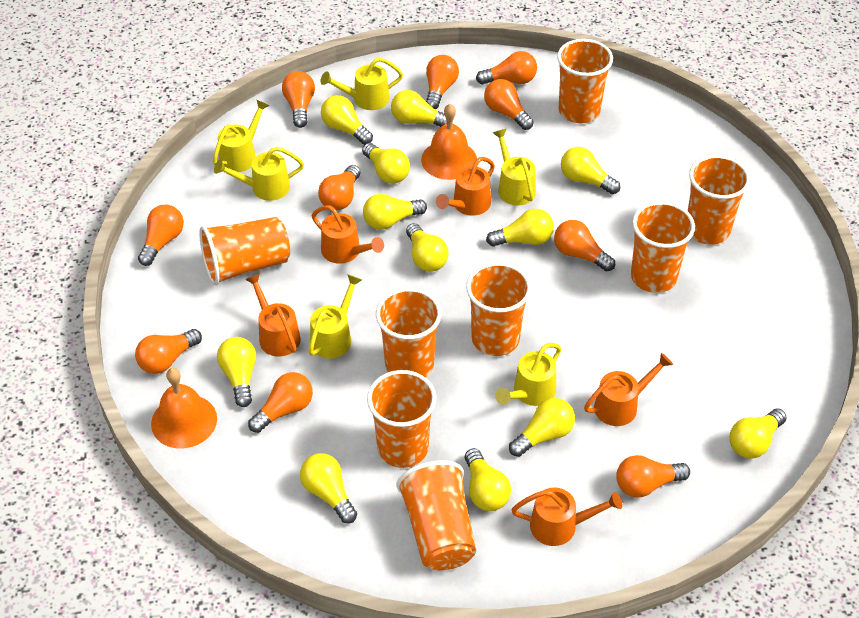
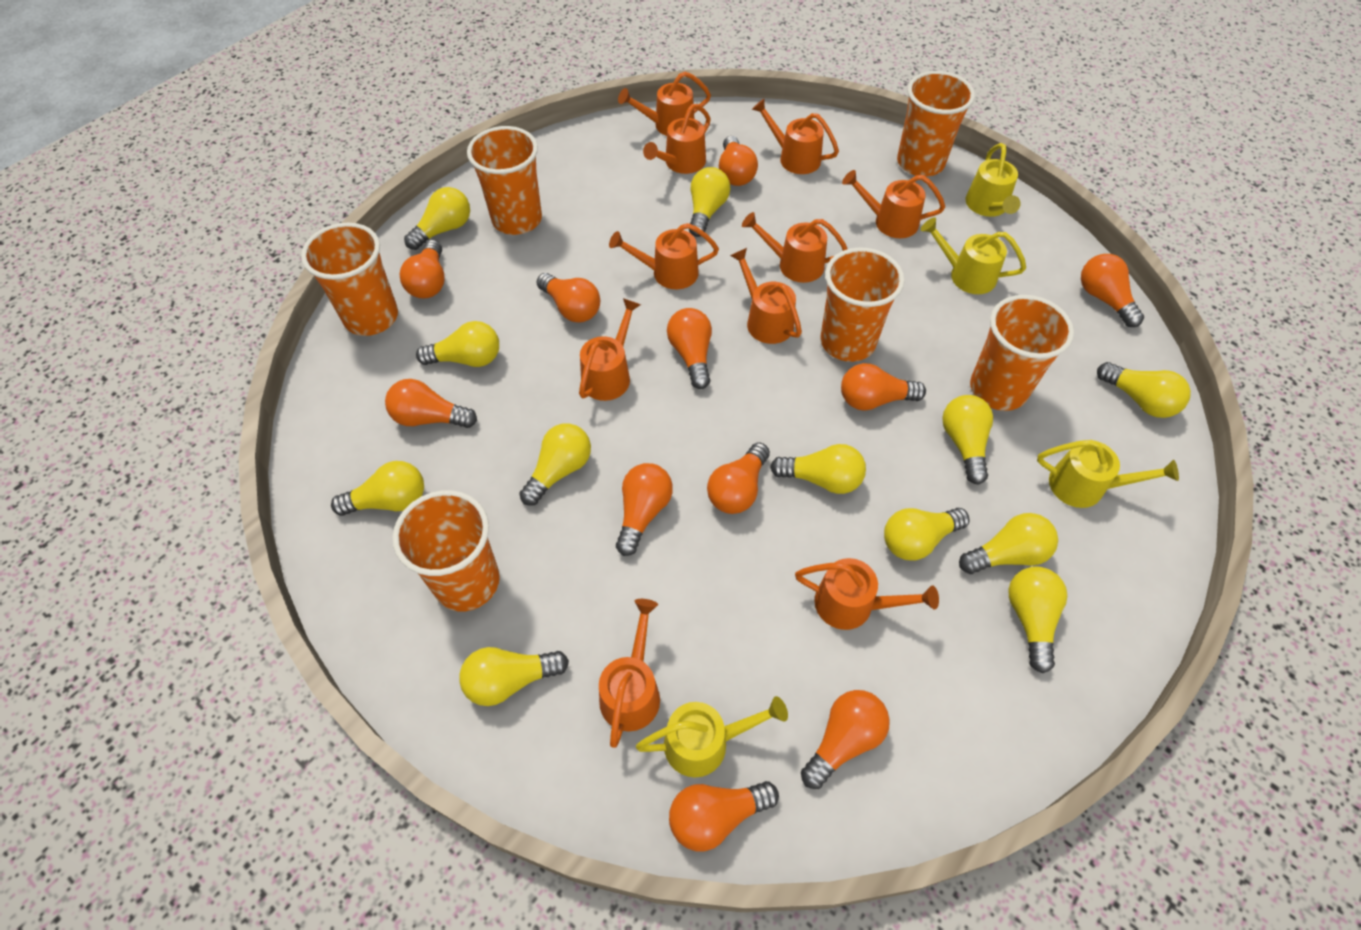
orange bell: [151,368,217,449] [421,104,477,180] = 2 -> none = 0
orange cup: [199,217,290,285] [367,370,436,468] [376,288,442,378] [397,460,476,570] [466,262,531,356] [557,39,613,123] [631,201,695,293] [688,155,750,245] = 8 -> [301,223,398,336] [392,490,500,611] [467,126,542,235] [820,247,905,362] [897,71,975,177] [970,295,1074,411] = 6
orange light bulb: [135,329,202,374] [138,205,184,266] [248,372,313,433] [282,71,315,128] [318,165,360,210] [426,55,459,109] [476,51,537,84] [484,79,534,130] [554,220,615,272] [616,455,690,497] = 10 -> [385,379,477,428] [399,240,445,298] [537,273,600,322] [616,463,673,556] [667,308,712,389] [669,781,779,852] [707,442,770,514] [719,136,758,186] [801,690,890,789] [841,363,926,411] [1081,254,1144,327] = 11
orange watering can: [245,273,301,356] [312,205,384,264] [436,157,495,216] [512,487,623,546] [584,353,673,426] = 5 -> [579,298,641,401] [599,599,660,748] [609,223,719,289] [618,72,711,136] [643,104,711,174] [730,248,802,344] [742,212,847,283] [752,98,839,174] [795,558,939,630] [842,170,945,238] = 10
yellow watering can: [213,99,270,172] [214,147,304,201] [309,274,362,359] [321,57,403,110] [493,129,536,205] [495,343,561,406] = 6 -> [636,696,788,778] [921,217,1026,294] [966,143,1021,217] [1037,440,1179,508] = 4

